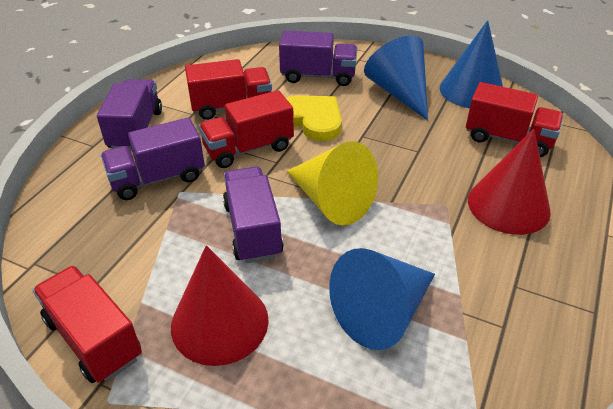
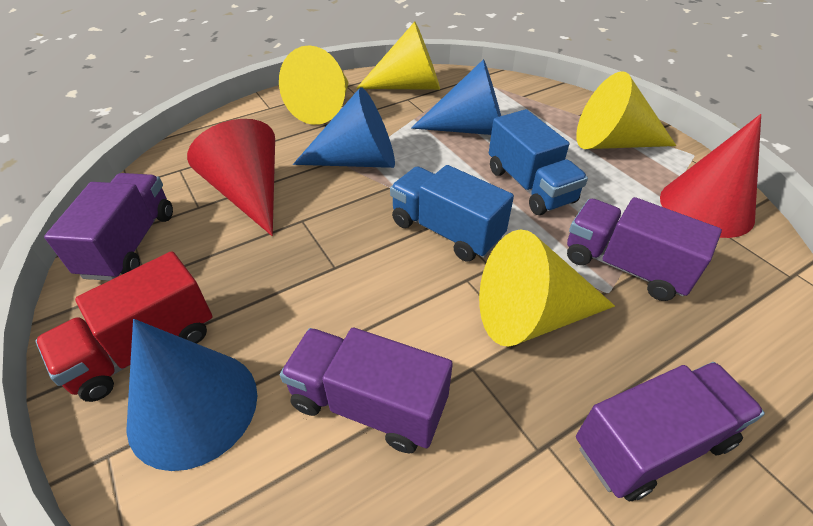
blue truck: none = 0 -> [390,165,514,262] [489,109,588,215] = 2
red truck: [33,266,142,383] [185,59,272,120] [199,90,294,168] [466,82,564,157] = 4 -> [35,251,212,402] = 1
yellow cone: [287,141,378,225] = 1 -> [279,45,349,125] [356,22,440,90] [479,229,615,347] [576,71,676,149] = 4
yellow heart: [286,96,342,141] = 1 -> none = 0

